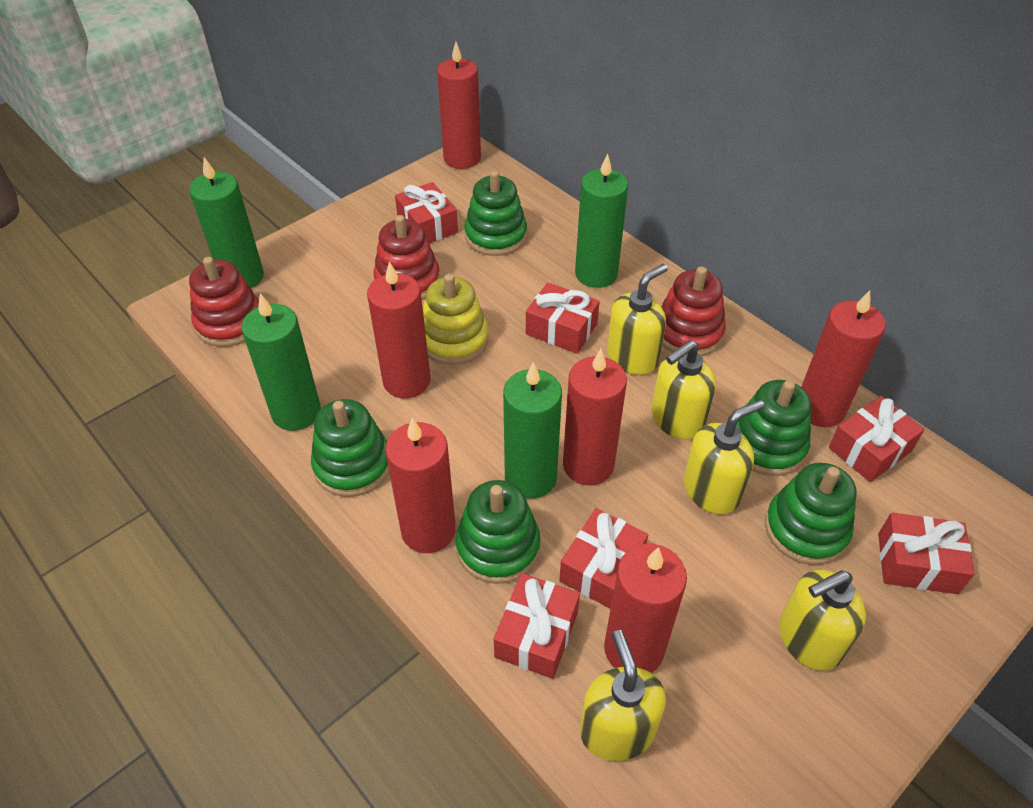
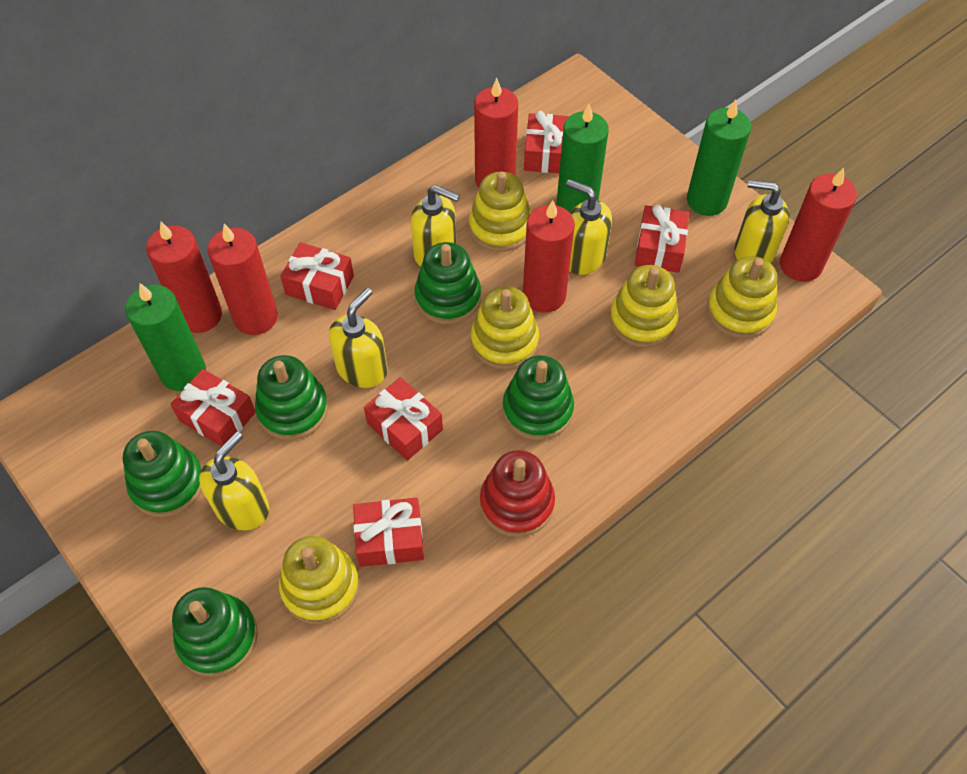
green candle: [189,157,264,288] [242,294,321,431] [503,362,562,499] [575,153,628,288] = 4 -> [125,283,206,391] [557,104,609,213] [687,99,751,216] = 3
red candle: [367,261,430,398] [385,418,456,553] [437,42,481,169] [563,349,627,485] [604,544,687,673] [801,290,886,427] = 6 -> [146,222,222,333] [207,224,278,335] [474,78,518,188] [523,200,575,313] [780,168,857,282] = 5
red stacking toy: [189,257,259,347] [373,215,440,300] [661,266,726,356] = 3 -> [480,450,555,537] = 1
yellow stacking toy: [423,274,489,365] = 1 -> [279,536,359,624] [469,172,531,252] [471,286,539,369] [610,265,679,348] [707,256,777,339] = 5

